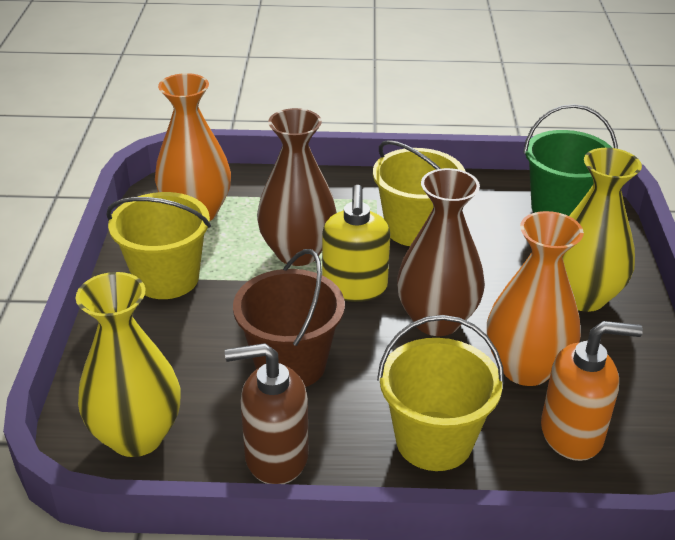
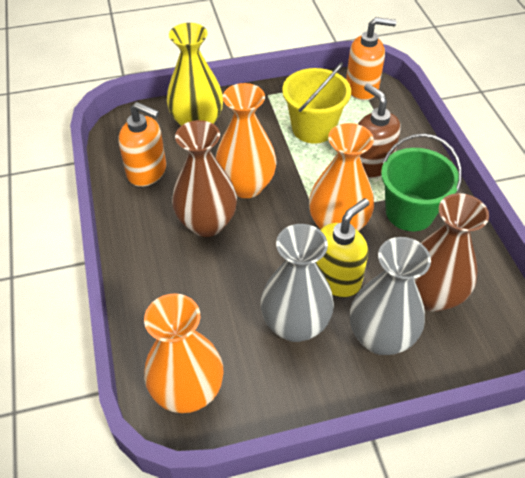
brown bucket: [233,249,345,387] = 1 -> none = 0
grey vase: none = 0 -> [261,224,334,342] [350,237,431,355] = 2
orange soap dispenser: [541,321,643,461] = 1 -> [118,102,166,187] [346,17,397,100] = 2
orange vase: [155,73,231,221] [487,211,584,386] = 2 -> [144,293,224,413] [216,83,277,198] [309,123,374,231] = 3
yellow bucket: [106,192,211,299] [373,140,466,246] [377,315,504,471] = 3 -> [282,62,351,144] = 1
yellow vase: [76,272,180,457] [563,148,642,312] = 2 -> [167,23,223,126] = 1

